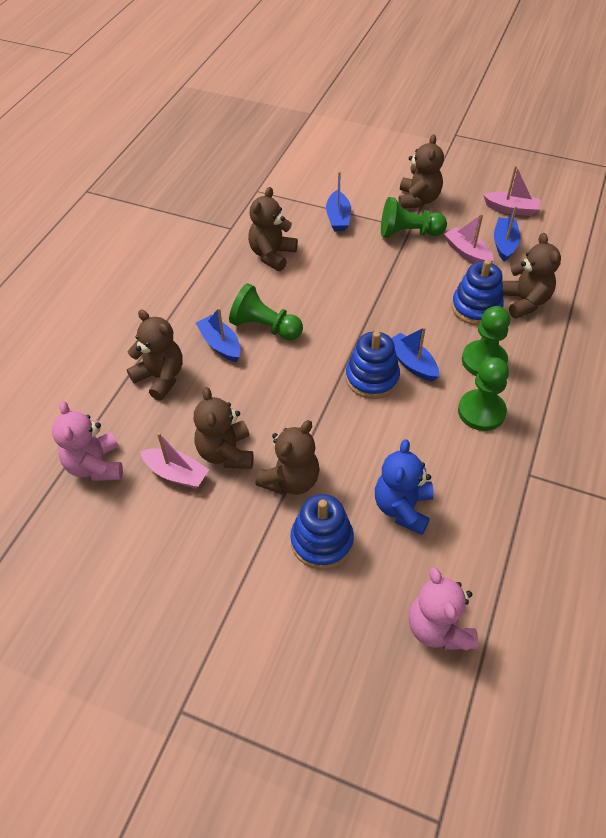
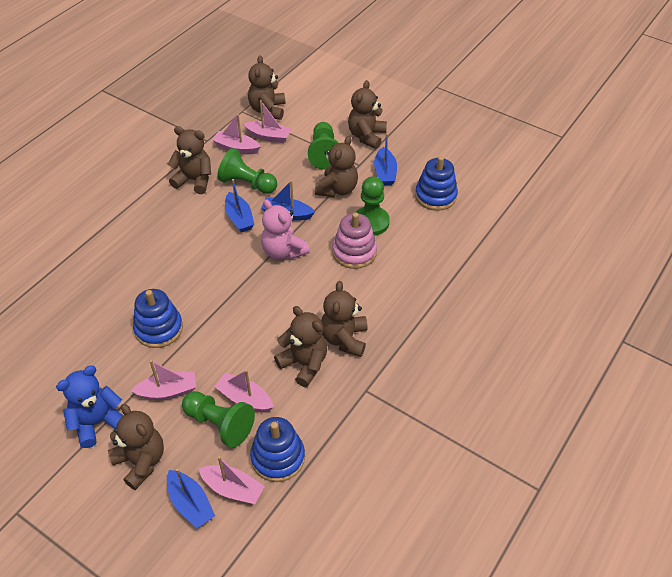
brown teddy bear: [127,309,183,401] [194,387,253,469] [248,187,298,271] [255,420,320,495] [398,134,444,209] [502,233,561,319] = 6 -> [108,404,164,490] [168,126,211,194] [248,55,286,120] [274,306,327,387] [315,136,358,197] [321,281,368,357] [348,80,387,149] = 7
pink boat: [140,432,209,489] [444,214,494,263] [483,165,541,216] = 3 -> [131,360,196,400] [198,456,265,504] [212,114,261,154] [214,369,274,412] [244,100,292,143] = 5
pink stacking toy: none = 0 -> [332,212,377,269] = 1
pink teddy bear: [52,401,123,481] [409,567,478,650] = 2 -> [261,200,310,260] = 1

